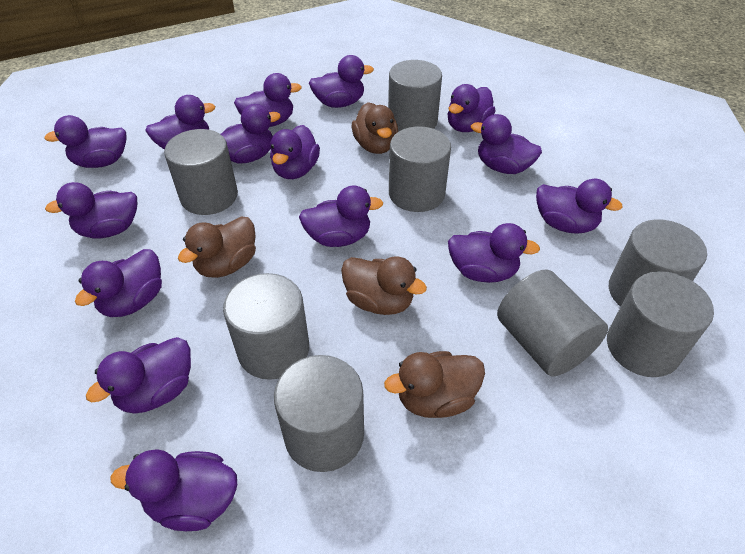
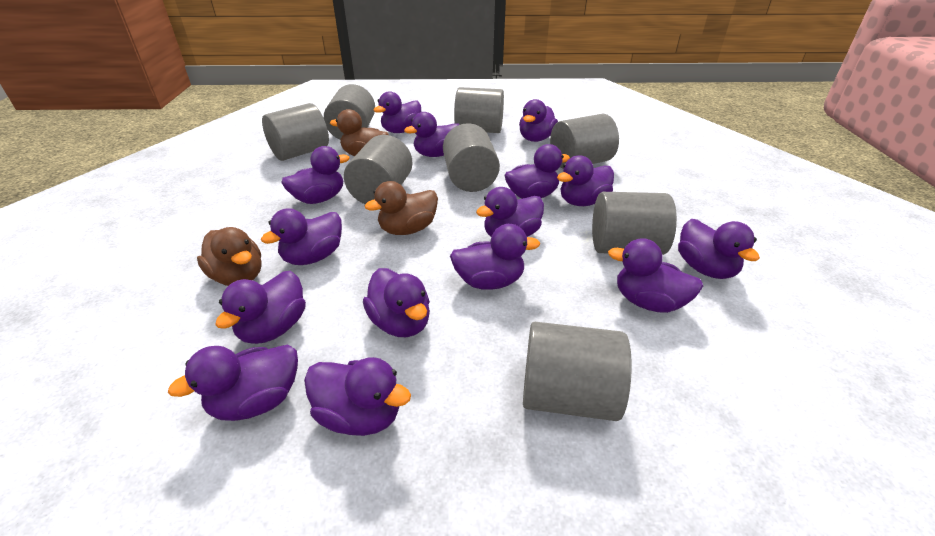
brown duck: [178,216,256,278] [341,256,427,315] [352,102,398,154] [384,351,485,418] = 4 -> [197,227,262,286] [330,109,389,156] [365,181,438,235] = 3

